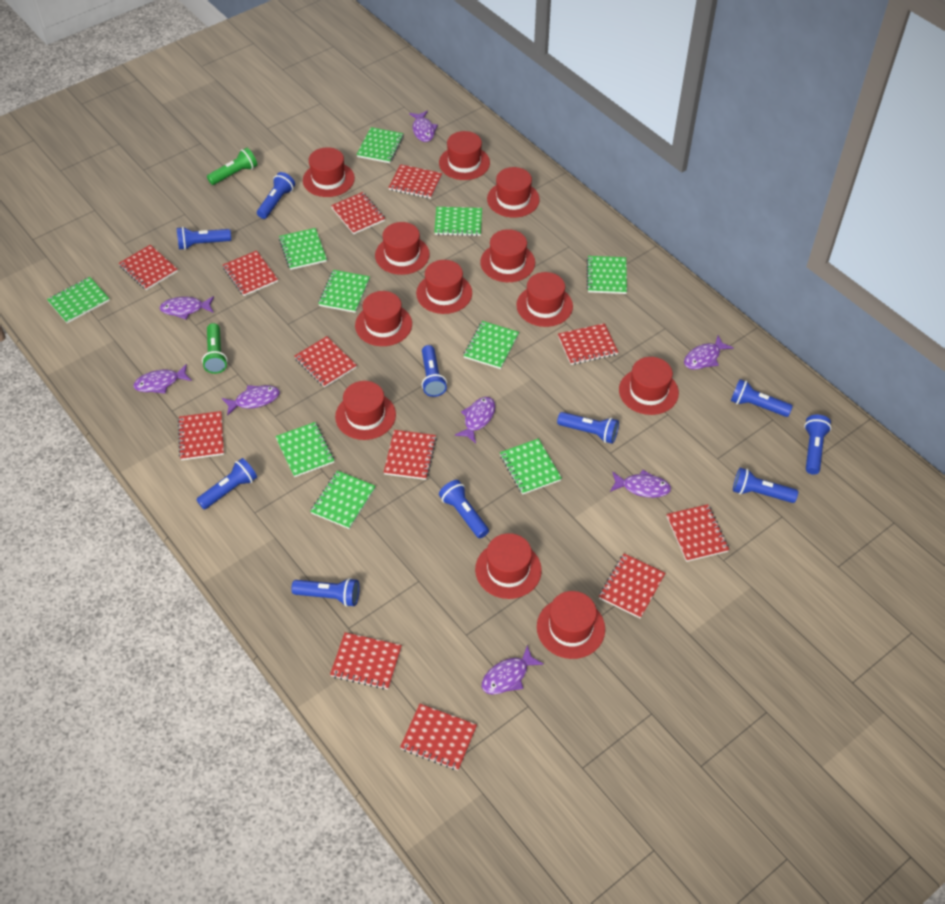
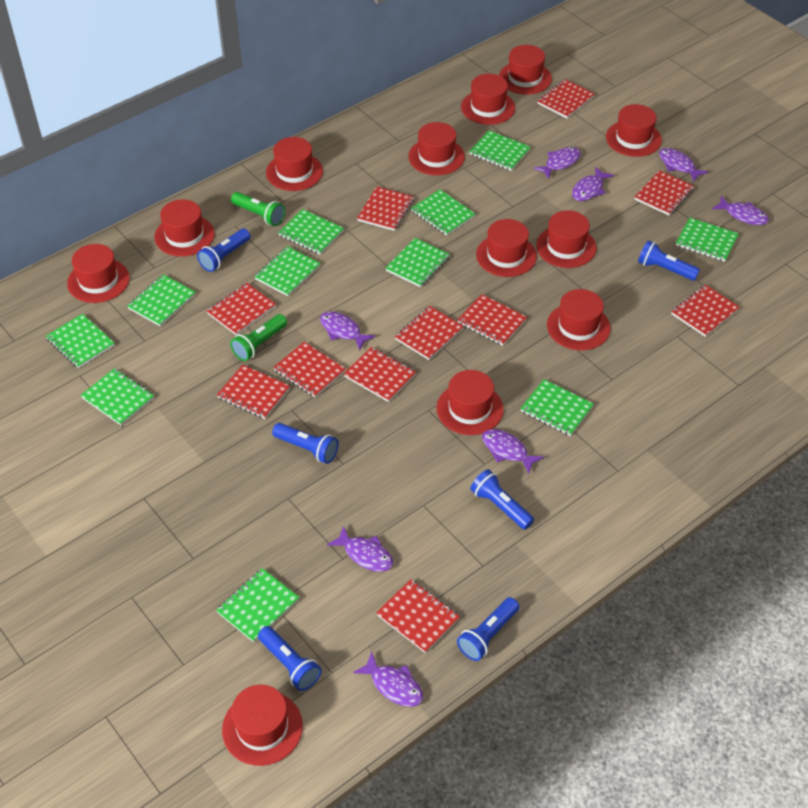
blue flashlight: [177,227,231,250] [196,458,257,509] [257,172,295,219] [291,578,359,607] [422,345,447,397] [439,480,489,538] [557,412,619,444] [731,379,793,417] [733,468,798,503] [804,415,831,475] = 10 -> [197,229,251,272] [258,626,322,691] [272,423,339,464] [457,597,519,661] [470,469,534,530] [638,240,700,281] = 6
green notebook: [47,277,110,323] [275,422,334,477] [279,228,327,270] [310,471,376,529] [318,270,370,313] [356,127,404,163] [434,207,482,236] [463,321,519,369] [500,439,562,495] [587,256,627,294] = 10 -> [46,314,115,368] [81,368,154,425] [127,274,196,326] [216,568,299,642] [254,246,321,296] [278,209,344,254] [386,238,450,287] [411,189,475,236] [469,131,531,171] [520,379,594,436] [676,218,739,262] = 11
red notebook: [119,245,178,290] [178,411,224,460] [223,250,278,296] [294,336,357,388] [330,632,402,690] [331,192,385,234] [384,430,437,480] [388,164,442,199] [400,704,477,770] [558,323,618,365] [599,553,665,619] [666,504,729,562] = 12 -> [207,283,276,335] [217,365,290,419] [273,342,345,397] [344,347,416,402] [357,187,414,231] [376,579,460,653] [395,306,464,360] [458,294,527,346] [537,79,595,118] [634,170,694,215] [671,285,740,337] = 11

